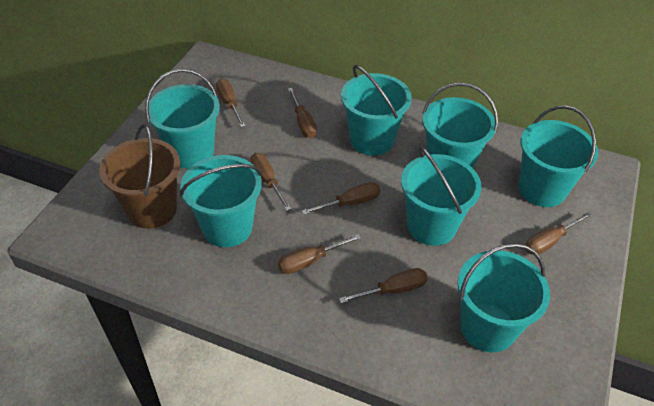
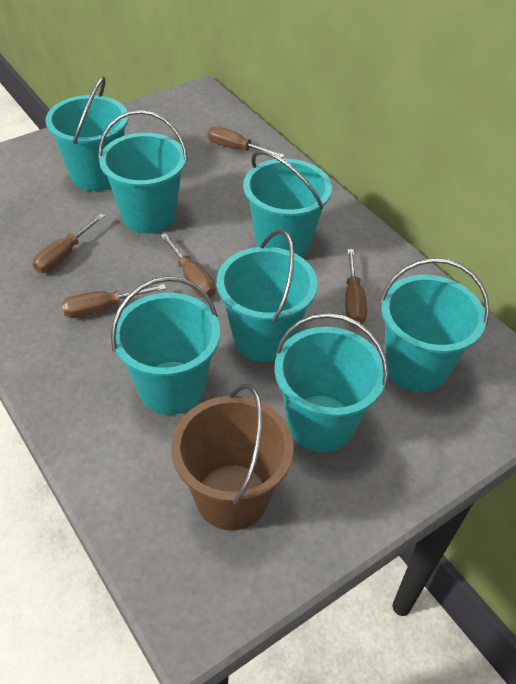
brown screwdriver: [216,79,245,127] [250,153,291,211] [278,234,361,274] [288,88,317,138] [302,182,380,215] [339,268,428,303] [526,212,592,255] = 7 -> [33,213,105,273] [62,284,166,318] [160,233,216,298] [207,126,285,158] [345,249,367,324] = 5

